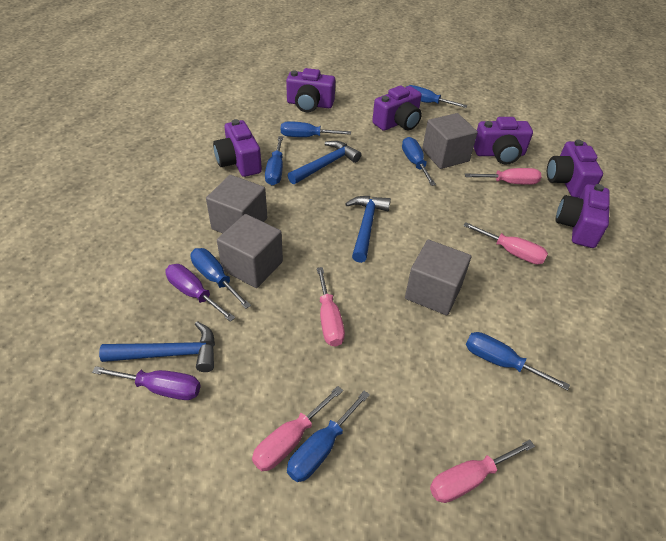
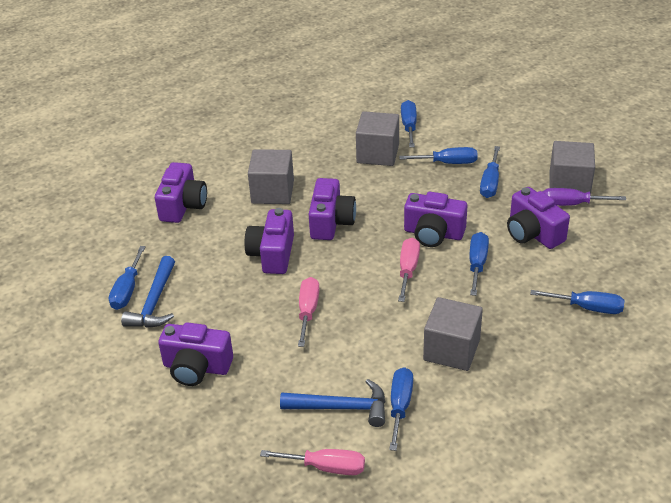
blue hammer: [99,321,215,372] [288,141,361,184] [345,196,391,263] = 3 -> [121,256,175,328] [280,379,385,427] = 2
pink screwdriver: [252,386,343,471] [317,267,345,347] [430,440,535,503] [463,222,548,264] [465,168,541,185] = 5 -> [260,449,365,475] [298,277,319,347] [398,238,420,302] = 3
purple screwdriver: [92,366,201,400] [166,264,235,322] = 2 -> [543,188,626,206] = 1

